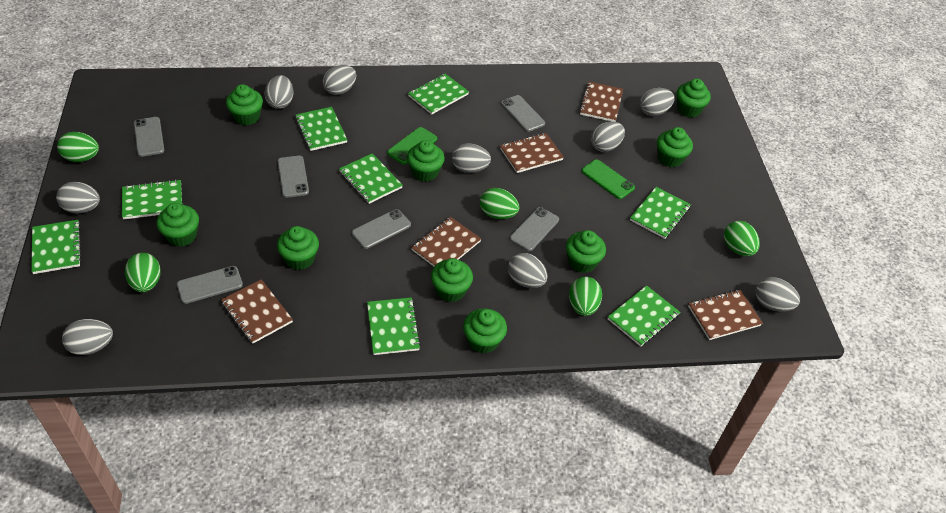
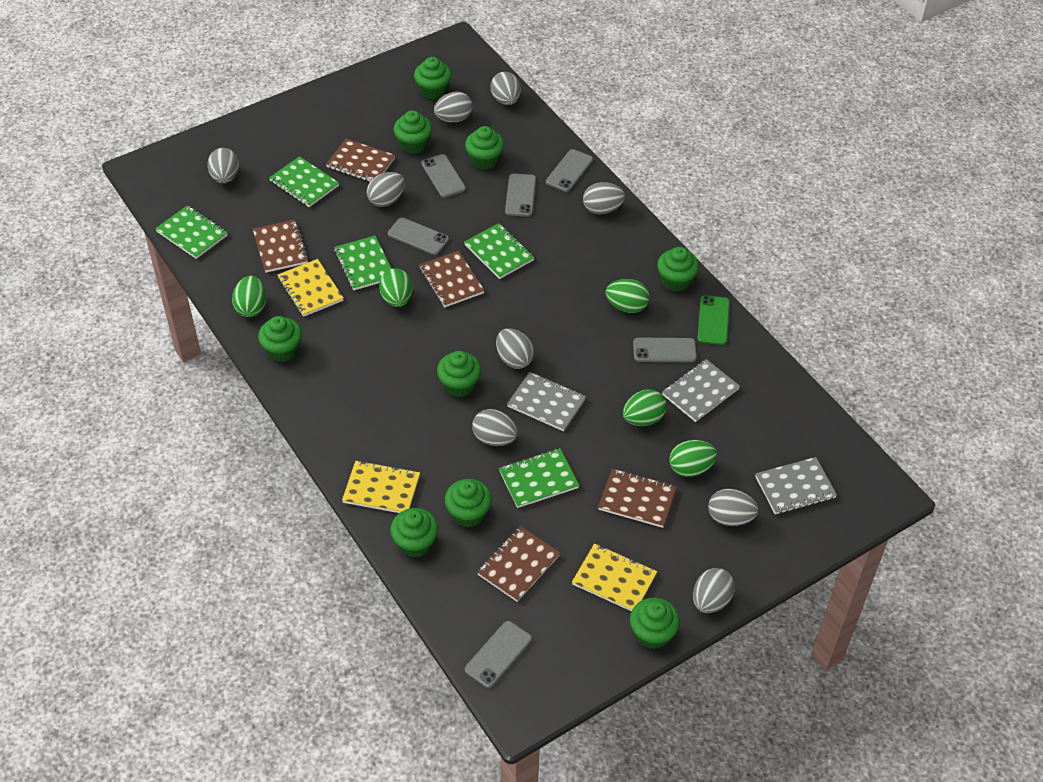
green notebook: [31,220,82,274] [122,179,182,220] [295,107,347,151] [339,153,403,204] [367,297,421,355] [408,74,469,114] [608,285,680,347] [630,187,691,239] = 8 -> [155,205,228,259] [269,156,339,207] [334,236,391,290] [464,223,534,279] [499,448,579,508] = 5
green phone: [387,127,437,164] [582,159,635,199] = 2 -> [697,295,730,345] = 1
grey notebook: none = 0 -> [507,372,586,431] [662,359,740,422] [755,457,837,514] = 3
yellow notebook: none = 0 -> [278,259,344,317] [342,460,420,513] [572,543,657,611] = 3

